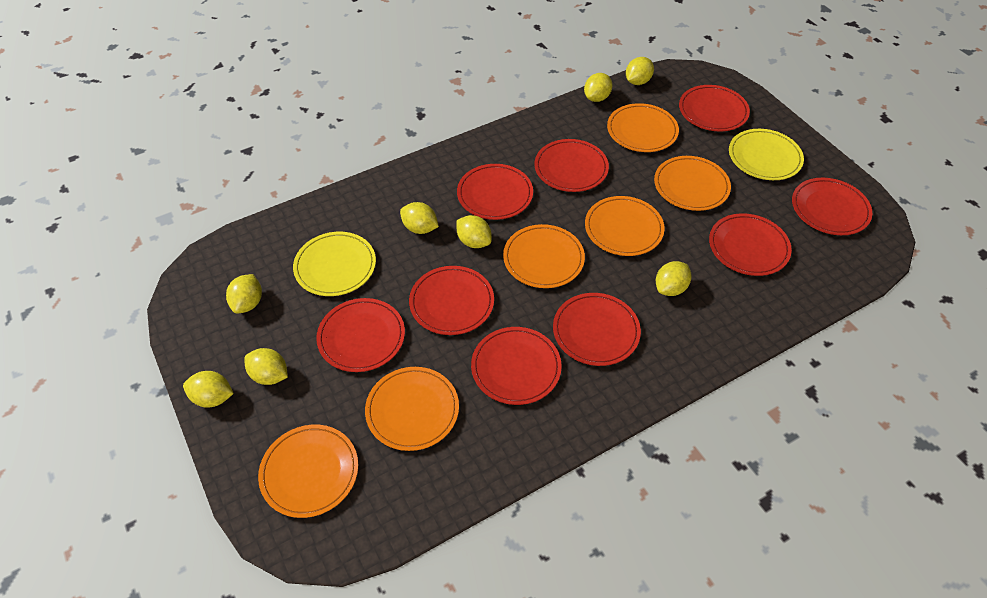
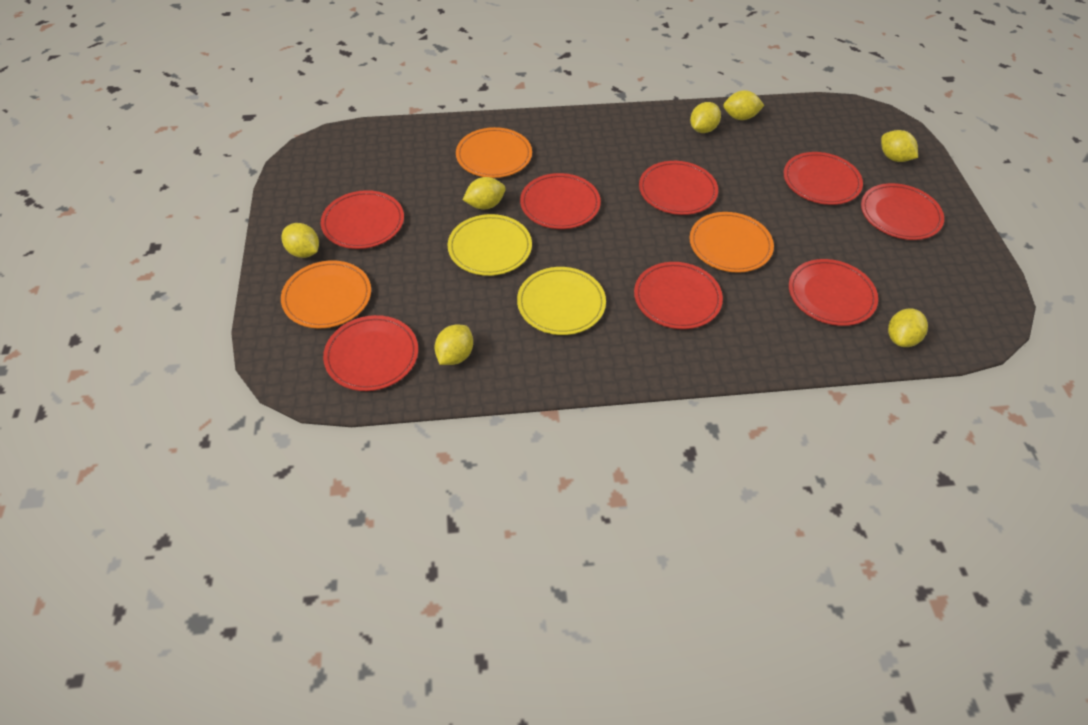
orange plate: [258,425,358,518] [365,367,459,451] [503,224,585,288] [585,196,665,256] [607,103,679,152] [654,156,731,211] = 6 -> [281,260,371,328] [456,127,532,178] [690,212,774,273] = 3
red plate: [316,298,405,372] [409,266,494,335] [457,164,533,220] [471,327,562,405] [534,139,609,192] [553,293,641,366] [679,85,750,131] [709,213,792,276] [792,178,872,235] = 9 -> [321,190,404,249] [323,315,418,391] [520,173,601,229] [634,262,723,329] [639,161,718,215] [784,152,863,205] [789,259,878,326] [861,183,944,240] = 8
yellow lemon: [183,371,234,408] [226,274,262,314] [244,348,288,385] [400,202,439,234] [457,215,492,248] [584,73,613,102] [626,57,654,85] [656,261,692,296] = 8 -> [282,223,319,258] [434,325,473,365] [463,177,506,209] [690,102,721,133] [723,90,765,120] [881,130,918,162] [888,308,928,347] = 7

